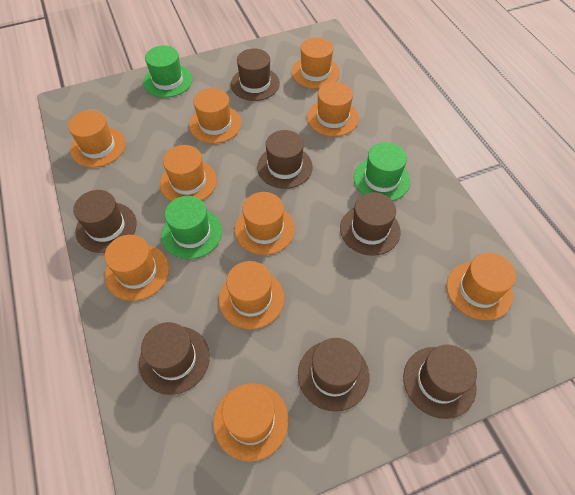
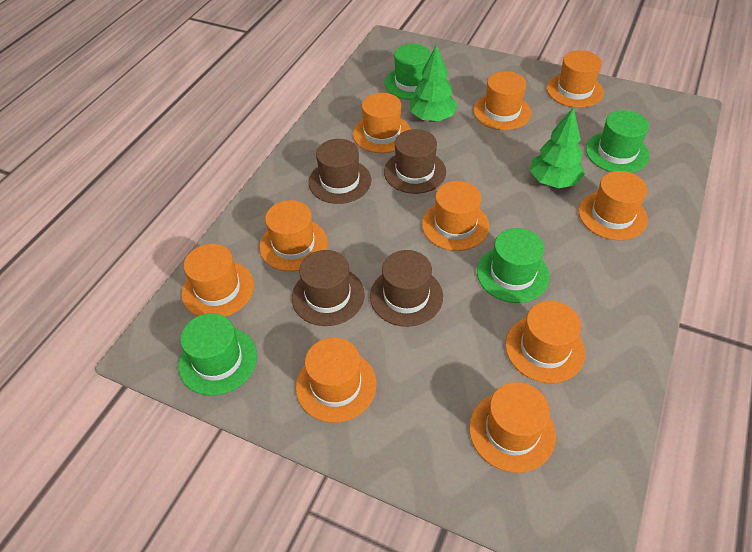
brown hat: [73,190,137,253] [139,322,210,395] [231,48,280,101] [257,130,313,189] [298,338,369,412] [340,192,400,256] [403,345,477,419] = 7 -> [292,250,365,326] [309,139,372,204] [370,250,443,327] [384,129,446,194] = 4
green hat: [143,46,192,98] [161,196,222,259] [354,142,410,201] = 3 -> [178,313,257,396] [385,44,431,100] [477,228,550,303] [586,110,649,173] = 4
green tree: none = 0 -> [410,45,458,122] [530,107,585,188] = 2

